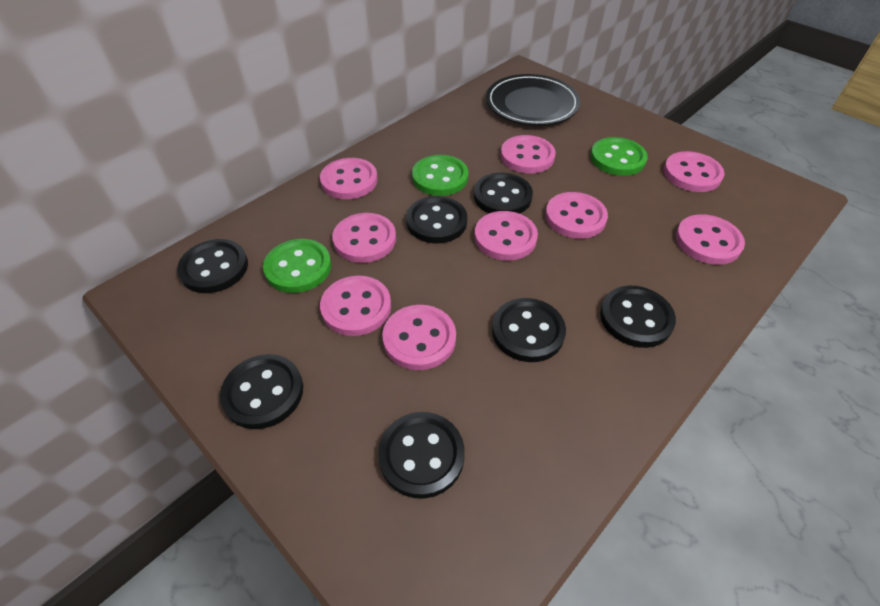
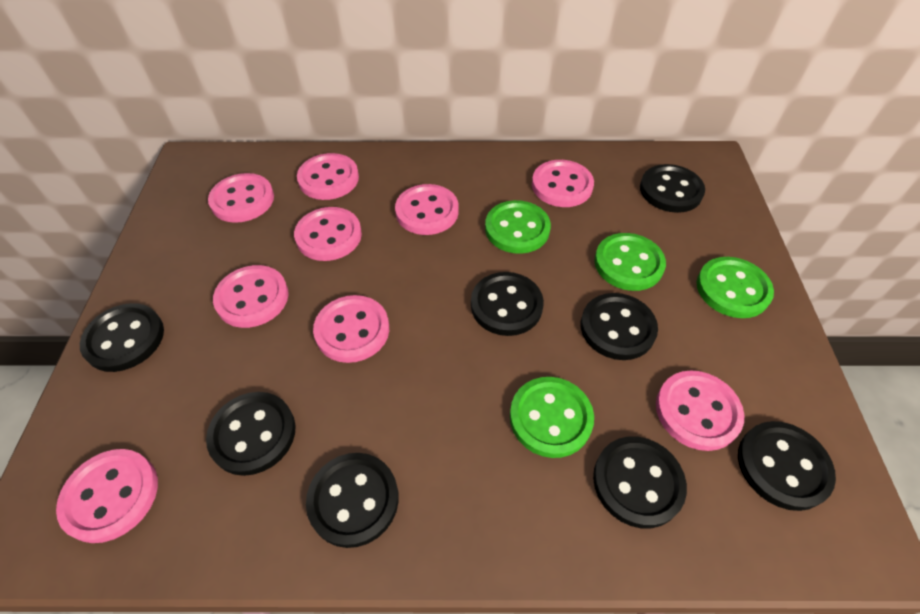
black button: [177,239,248,293] [220,354,303,429] [378,412,465,499] [406,196,467,243] [474,173,533,214] [492,298,566,362] [600,286,676,348] = 7 -> [80,303,164,372] [206,392,296,476] [306,453,399,548] [471,272,544,336] [581,293,658,360] [593,437,687,528] [640,164,705,213] [738,421,836,511] = 8
black plate: [486,74,580,125] = 1 -> none = 0
green button: [263,239,331,293] [412,155,469,196] [590,137,648,176] = 3 -> [485,200,551,254] [510,377,594,458] [594,233,666,291] [697,257,774,318] = 4

